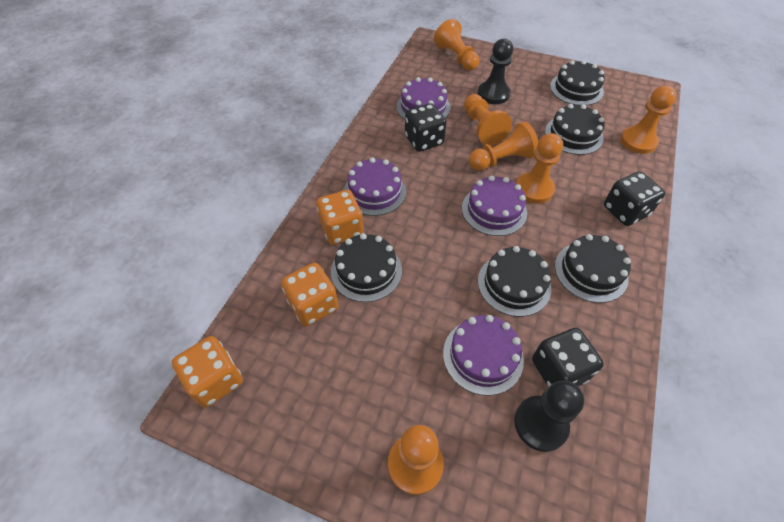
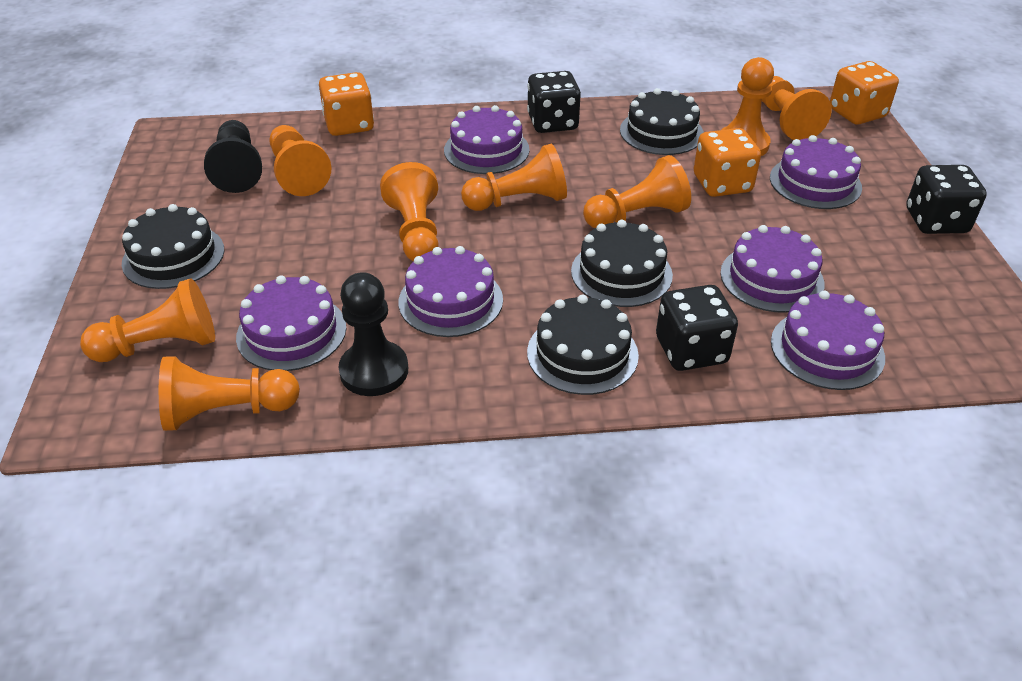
black cake: [331,233,402,302] [478,246,551,317] [545,104,605,155] [550,60,605,106] [555,234,631,303] = 5 -> [122,204,224,289] [527,295,639,395] [571,220,673,307] [620,88,704,155] = 4
orange pawn: [388,425,444,495] [434,19,479,70] [464,94,512,146] [469,122,538,171] [516,133,563,204] [620,85,677,154] = 6 -> [80,278,215,362] [159,356,300,431] [270,125,331,196] [380,162,438,261] [461,144,567,211] [583,155,691,228] [721,57,774,156] [762,76,832,140] = 8
purple cake: [344,157,406,216] [396,77,450,120] [443,315,524,396] [462,176,527,236] = 4 -> [236,276,346,371] [399,246,503,337] [444,105,530,174] [720,225,825,313] [770,135,862,209] [771,291,885,390] = 6

